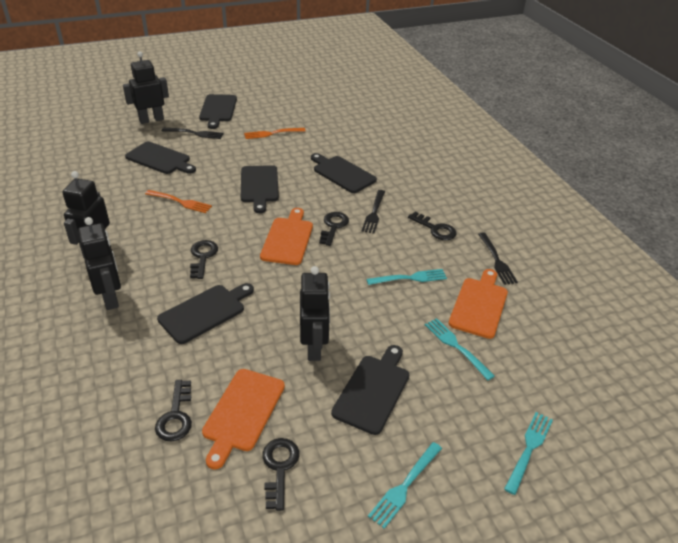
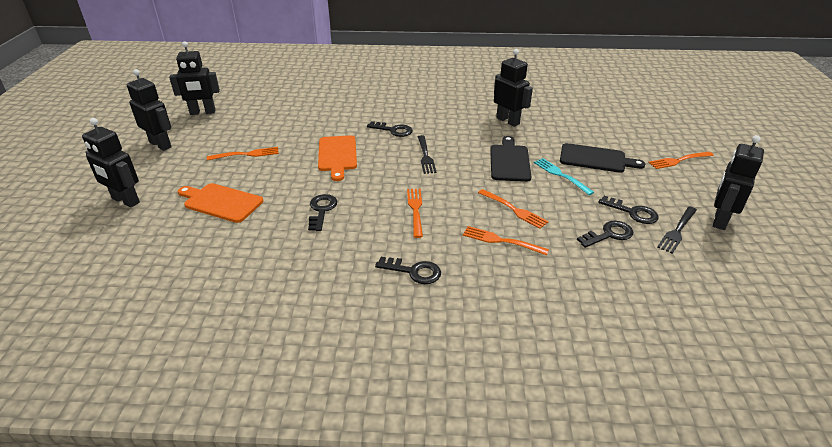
black cutting board: [125,142,196,174] [157,283,254,344] [199,94,237,129] [241,165,279,213] [311,153,377,193] [331,345,409,435] = 6 -> [490,136,531,182] [560,143,645,173] = 2
black fork: [162,128,224,139] [362,190,385,233] [478,233,518,285] = 3 -> [418,135,437,174] [657,207,697,254] = 2
black robot: [62,171,110,258] [78,217,121,310] [123,52,169,124] [300,266,330,361] = 4 -> [82,118,140,208] [126,69,172,151] [169,41,220,115] [494,49,533,127] [713,135,764,230] = 5
orange cutting board: [202,369,285,470] [260,208,313,265] [449,269,508,339] = 3 -> [178,183,263,223] [318,135,357,181] = 2
orange fork: [145,190,212,213] [244,128,306,139] = 2 -> [207,147,279,161] [407,189,423,238] [463,226,549,255] [478,189,549,229] [648,152,714,169] = 5
turquoise fork: [367,269,447,285] [368,442,442,529] [425,318,495,380] [504,412,553,495] = 4 -> [534,158,594,195] = 1

